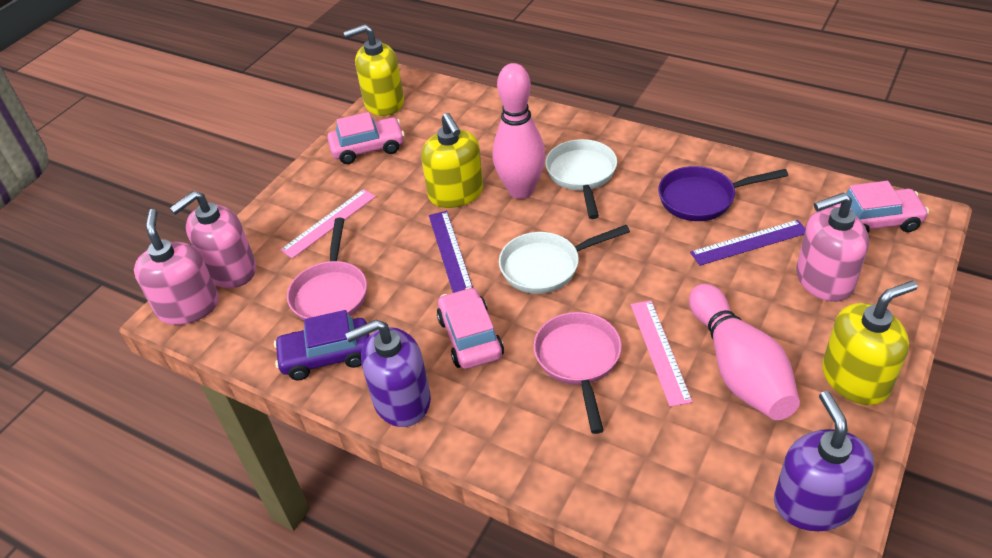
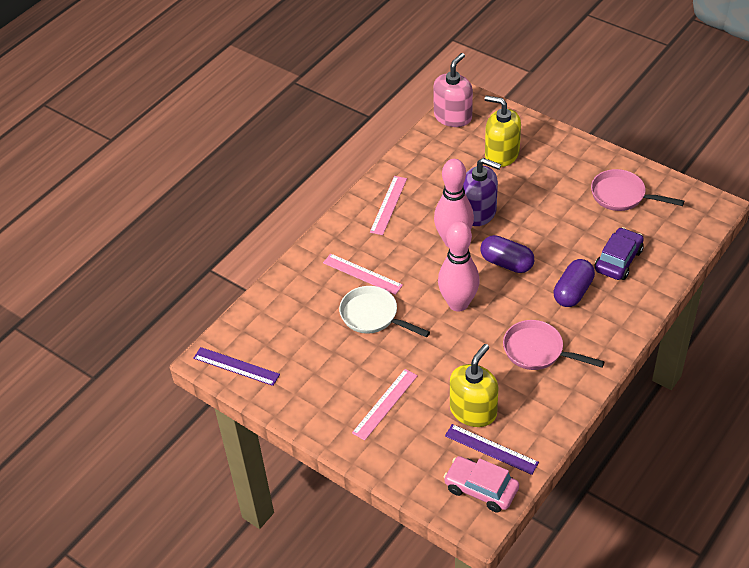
pink car: [327,112,405,164] [437,287,504,369] [832,181,929,233] = 3 -> [444,456,519,513] = 1
pink ruler: [280,189,376,259] [631,300,692,407] = 2 -> [323,254,403,295] [352,369,418,441] [370,176,407,235] = 3
pink soap dispenser: [134,209,219,325] [170,191,256,288] [796,192,869,302] = 3 -> [433,53,473,127] = 1
purple capsule: none = 0 -> [481,235,534,273] [554,259,595,307] = 2
purple pan: [658,166,788,221] = 1 -> none = 0
purple soap dispenser: [345,320,431,427] [774,391,874,531] = 2 -> [463,158,501,226] = 1
white pan: [499,225,630,294] [545,139,617,219] = 2 -> [339,286,430,338] = 1
yellow soap dispenser: [344,24,404,116] [421,113,483,208] [822,280,918,405] = 3 -> [450,344,499,427] [485,96,521,167] = 2

